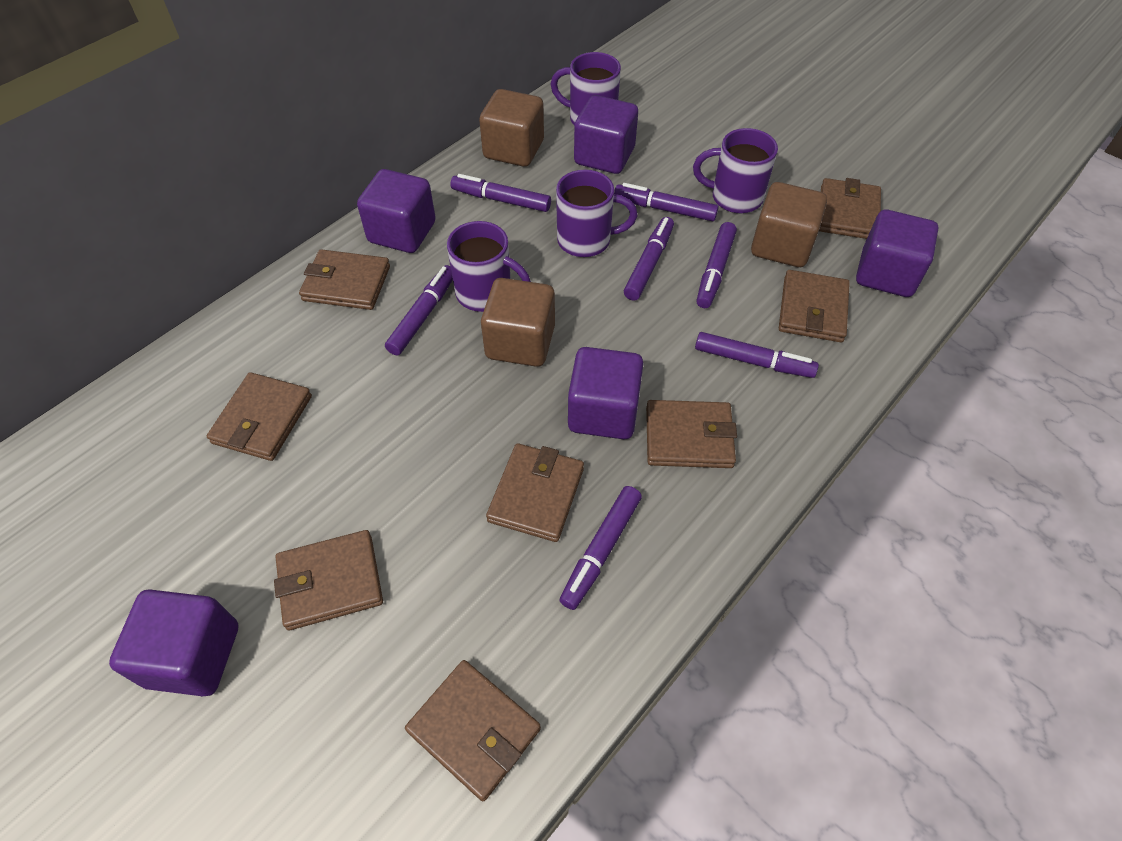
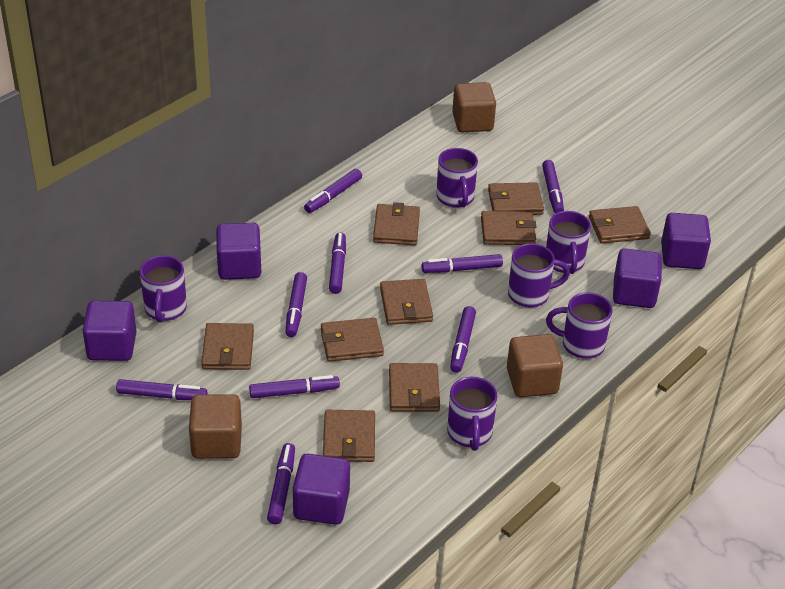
brown wallet: [207,372,312,461] [274,530,383,630] [299,249,390,310] [405,660,541,801] [486,443,584,542] [646,400,737,468] [779,270,850,342] [819,178,881,239] = 8 -> [201,323,254,370] [321,318,384,362] [323,410,375,462] [373,202,420,245] [380,279,433,325] [389,363,440,412] [481,211,537,245] [488,182,544,215] [589,206,651,243] = 9
purple marker: [385,265,453,356] [451,174,551,212] [559,486,642,610] [614,183,719,221] [624,217,674,301] [695,332,819,378] [697,222,737,308] = 7 -> [116,379,207,400] [249,375,340,398] [267,443,295,524] [285,272,307,337] [304,169,362,213] [329,232,346,294] [422,254,503,273] [450,306,476,373] [542,160,564,214] = 9
purple mug: [447,221,531,312] [550,52,621,126] [556,170,638,257] [693,128,778,213] = 4 -> [140,255,187,323] [436,148,478,208] [447,377,497,451] [508,243,570,307] [546,211,591,274] [546,292,613,359] = 6

